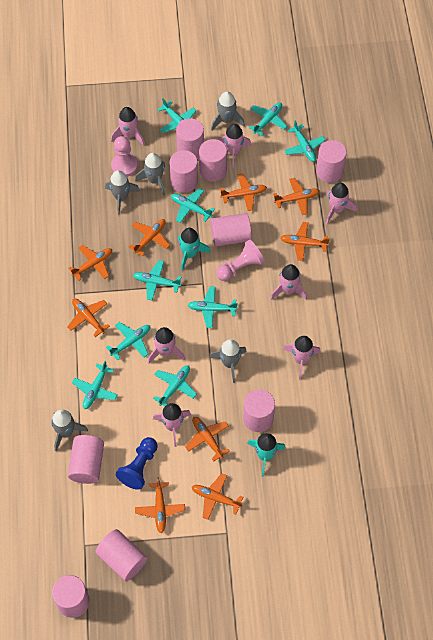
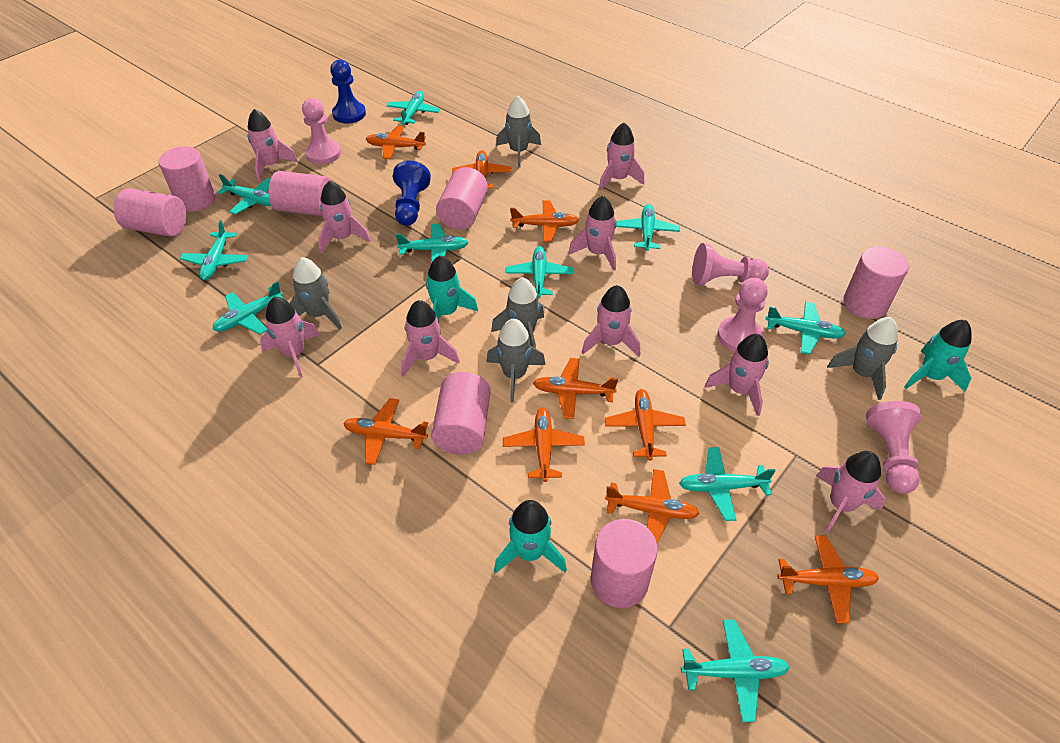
blue pawn: [116,437,158,490] = 1 -> [330,60,366,123] [393,161,431,226] = 2
pink cylinder: [52,575,89,618] [68,435,104,484] [95,529,147,581] [169,150,198,193] [176,118,204,159] [199,139,227,182] [210,213,252,246] [243,389,275,432] [316,140,347,183] = 9 -> [114,188,186,237] [159,146,216,212] [269,171,331,216] [431,372,491,455] [436,167,488,230] [591,519,658,608] [843,247,909,319] = 7
pink pawn: [111,136,138,177] [216,239,265,281] = 2 -> [302,98,341,164] [692,243,769,286] [718,278,768,352] [866,401,921,494] = 4
pink rocket: [111,107,145,146] [148,327,185,364] [153,403,191,447] [218,124,251,169] [270,264,307,300] [283,336,321,380] [326,183,357,224] = 7 -> [248,109,298,181] [260,297,320,378] [318,181,371,254] [401,300,460,377] [568,196,616,271] [582,285,640,356] [599,122,645,191] [705,334,769,416] [816,451,885,534] = 9
turquoise plane: [72,361,118,409] [106,322,150,360] [133,260,181,300] [153,365,197,406] [157,98,196,133] [171,188,215,223] [188,286,238,328] [248,102,288,136] [284,120,325,162] = 9 -> [180,220,248,280] [212,281,284,335] [217,174,271,215] [387,91,440,125] [396,223,469,264] [505,246,573,298] [616,204,680,251] [679,447,776,521] [681,620,790,722] [765,302,846,355] = 10
turquoise rocket: [178,228,210,271] [247,433,286,477] = 2 -> [426,255,478,320] [494,500,567,574] [904,320,972,392] = 3

